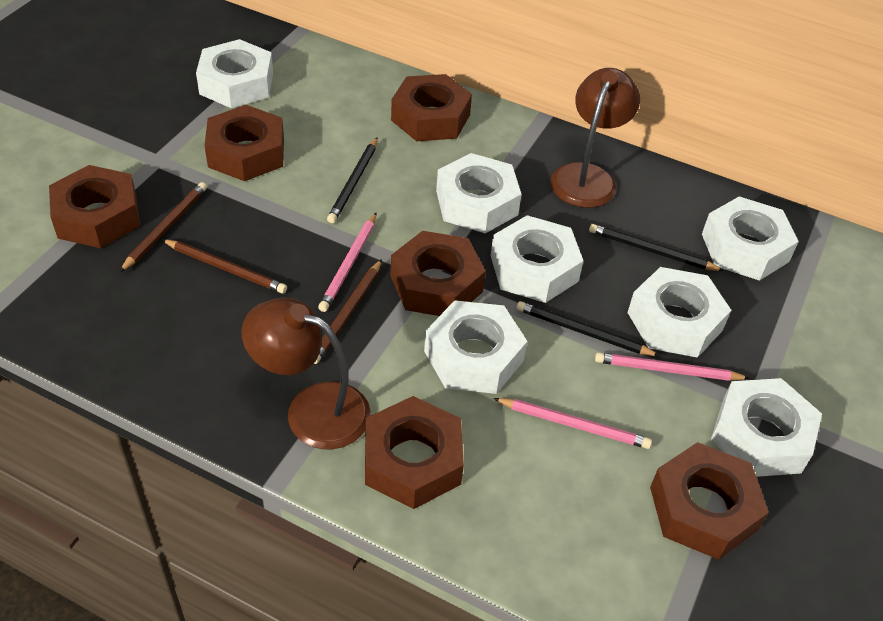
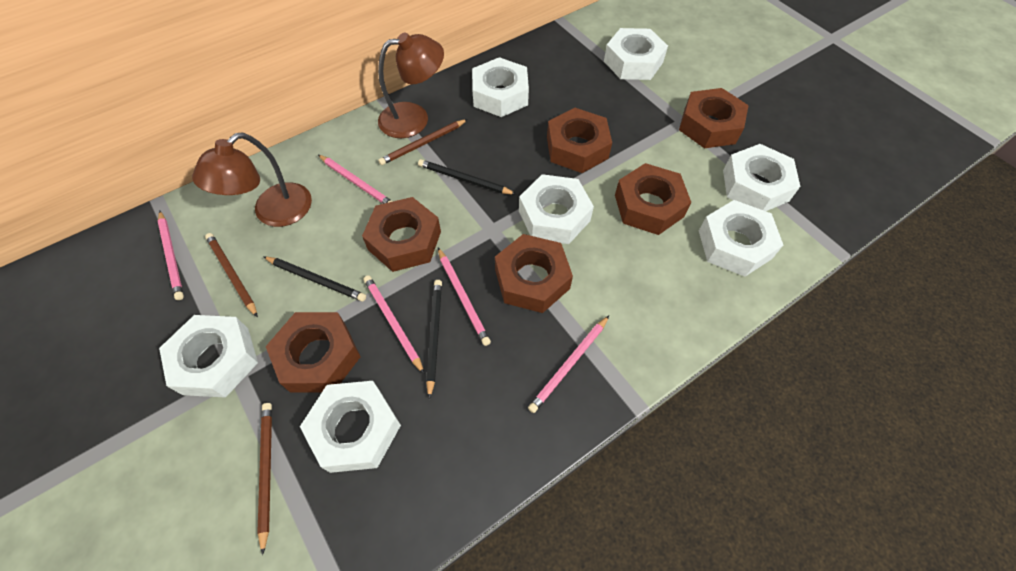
pink pencil: [318,212,377,312] [493,398,652,449] [595,352,750,381] = 3 -> [158,211,184,300] [318,155,393,204] [364,275,424,374] [438,248,491,346] [528,316,609,413] = 5

